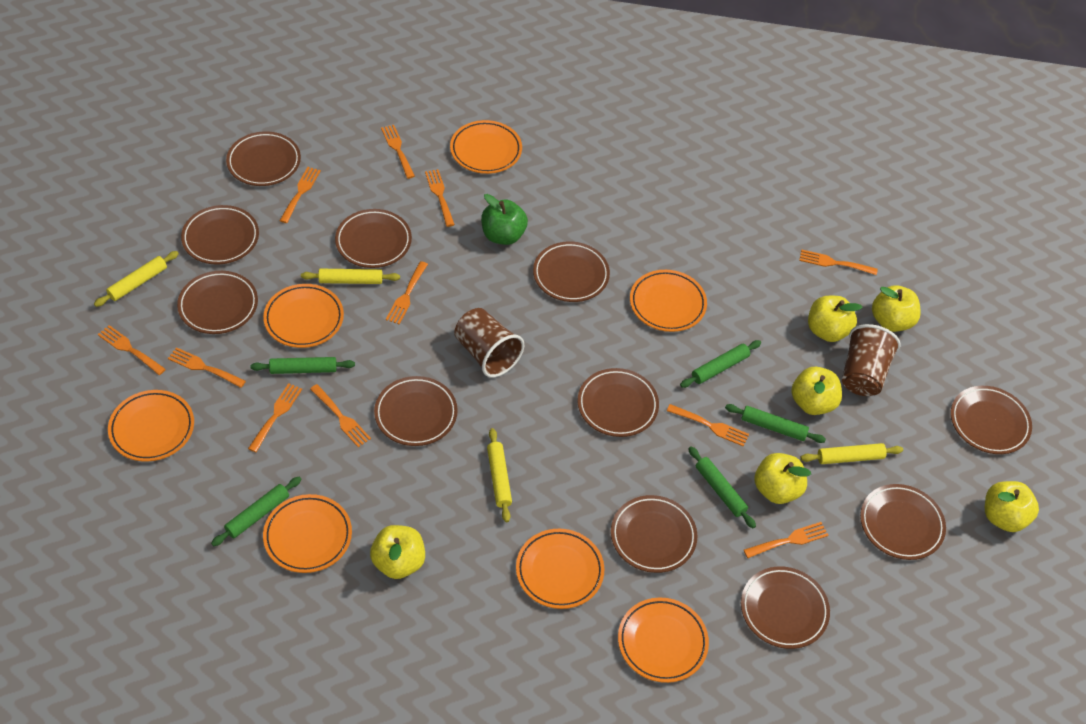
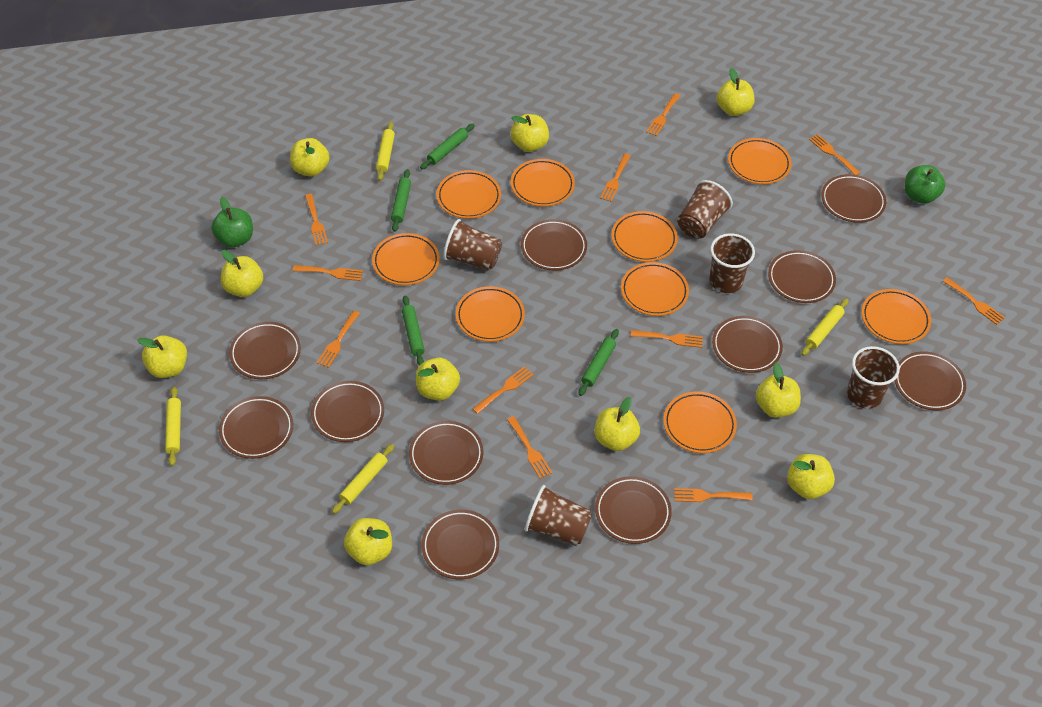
brown cup: [454,308,524,378] [842,324,900,396] = 2 -> [443,219,502,271] [525,485,592,546] [677,180,733,239] [709,233,755,293] [847,346,900,409] = 5
green apple: [481,194,528,245] = 1 -> [211,197,253,247] [905,165,945,204] = 2
green rolling pin: [211,477,302,546] [250,357,355,374] [680,340,761,388] [688,446,756,528] [725,404,826,443] = 5 -> [391,169,411,232] [402,296,425,366] [420,124,475,170] [578,329,619,396] = 4
orange plate: [108,390,194,462] [263,284,344,348] [263,494,352,573] [450,120,522,174] [516,529,604,609] [618,597,709,683] [630,270,707,332] = 7 -> [372,233,439,285] [437,170,501,219] [456,286,525,342] [511,159,575,207] [612,211,678,262] [621,262,689,316] [663,392,737,453] [728,138,791,184] [862,289,931,344] = 9
yellow apple: [370,525,425,579] [755,453,811,504] [791,367,842,415] [808,295,863,342] [872,285,921,332] [985,481,1039,532] = 6 -> [137,335,187,378] [221,250,263,297] [290,138,330,177] [344,518,392,565] [416,358,460,401] [511,114,549,152] [595,397,640,451] [717,68,754,116] [756,363,801,418] [787,454,835,499] = 10

